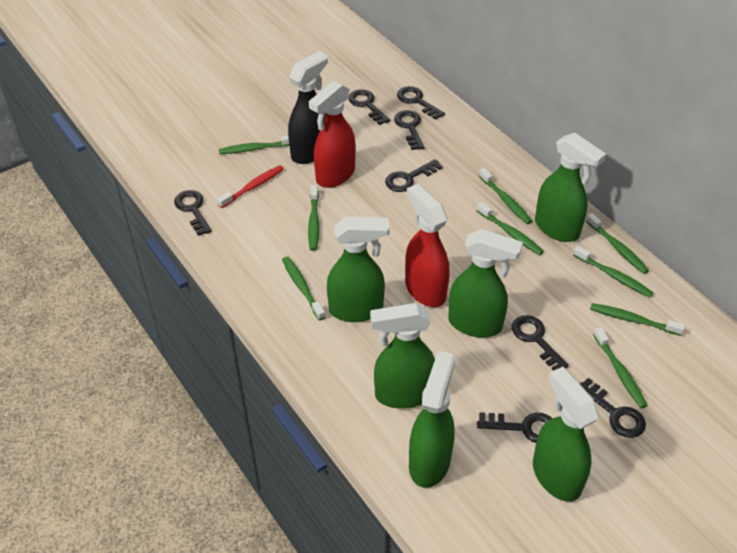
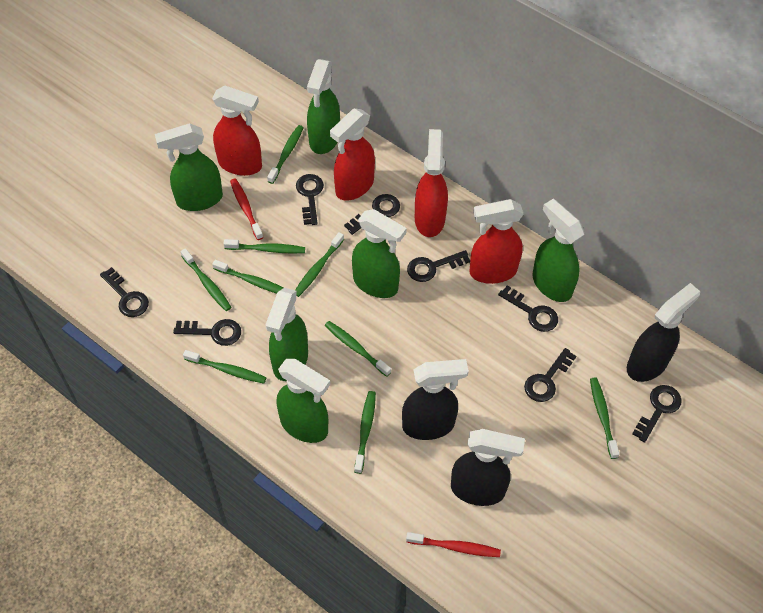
black spray bottle: [288,51,328,164] = 1 -> [402,359,469,440] [451,429,525,506] [627,283,700,382] = 3
red spray bottle: [309,81,356,188] [405,184,449,307] = 2 -> [212,85,262,176] [330,108,375,201] [415,129,448,237] [470,199,524,284] = 4
red toothbrush: [217,165,284,208] = 1 -> [230,178,263,240] [406,532,501,557] = 2

